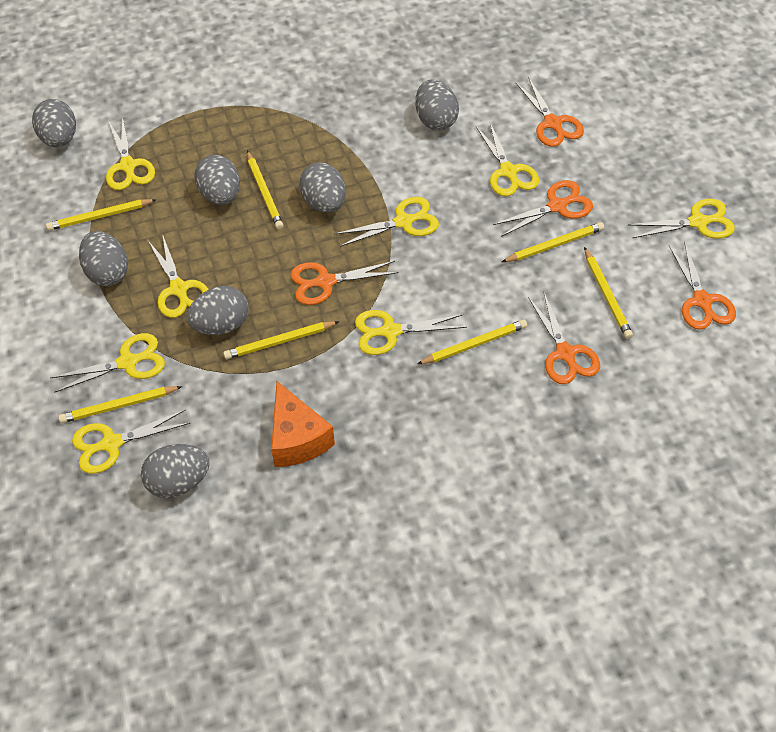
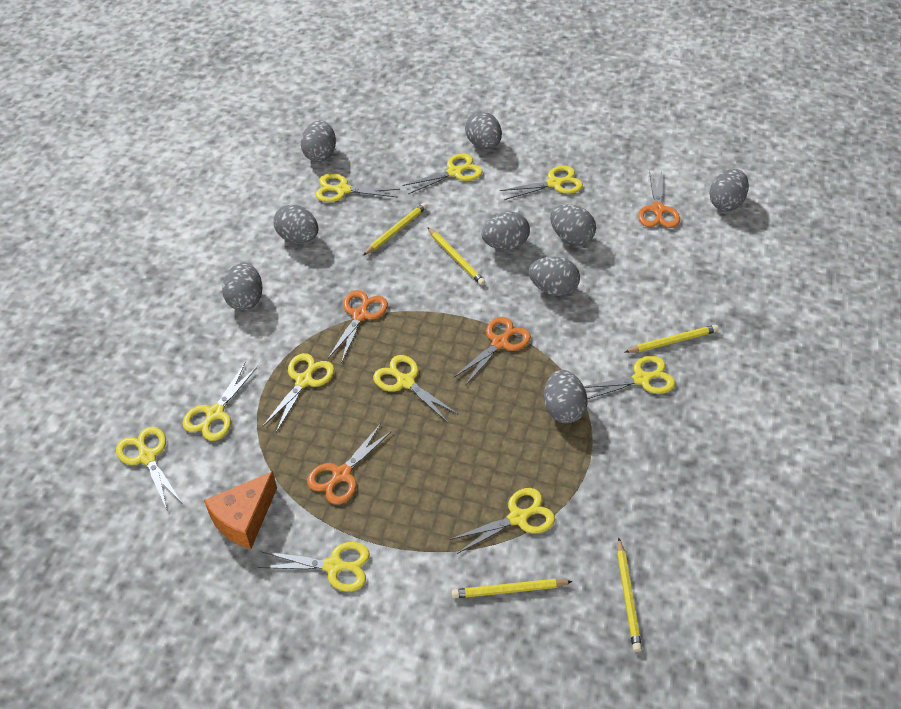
grey egg: [32,99,76,147] [79,231,128,286] [141,444,210,498] [186,286,249,335] [194,155,240,205] [299,162,346,213] [415,80,459,130] = 7 -> [222,262,262,311] [273,204,318,243] [301,120,336,162] [465,111,502,149] [481,212,530,250] [529,256,580,296] [544,370,588,423] [550,204,596,245] [709,169,749,211] = 9
orange scissors: [290,261,399,305] [493,180,593,237] [515,77,584,147] [528,293,600,384] [669,241,736,330] = 5 -> [307,423,393,505] [328,290,388,363] [454,317,531,386] [638,171,680,228] = 4
yellow pencil: [46,199,157,231] [58,386,182,423] [223,321,340,359] [247,151,284,229] [417,320,527,364] [502,222,604,262] [584,247,633,339] = 7 -> [363,203,427,255] [427,227,485,286] [452,579,573,598] [617,537,642,652] [625,325,719,353] = 5
yellow scissors: [50,333,165,393] [72,409,190,474] [106,116,155,190] [148,234,209,318] [334,197,439,247] [355,310,467,355] [476,123,539,196] [629,199,735,239] = 8 -> [116,426,182,509] [182,362,258,441] [258,542,370,592] [263,353,334,432] [315,173,400,202] [373,355,459,423] [402,154,483,194] [449,488,555,554] [500,166,583,200] [584,356,675,399] = 10

